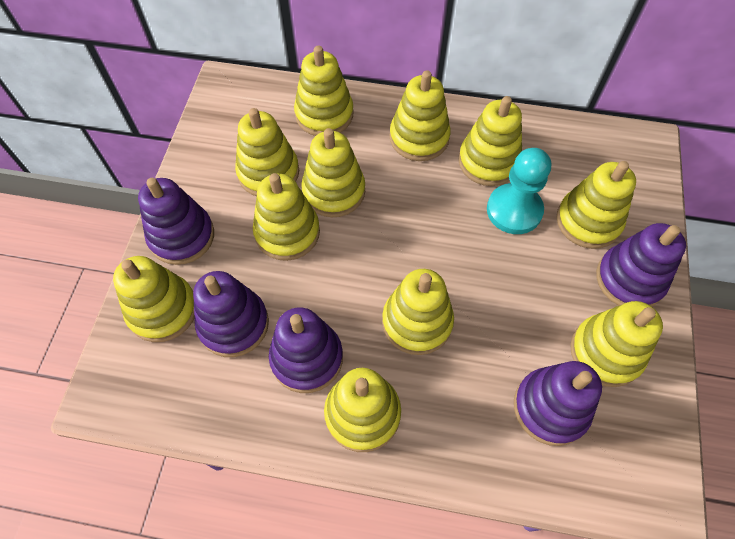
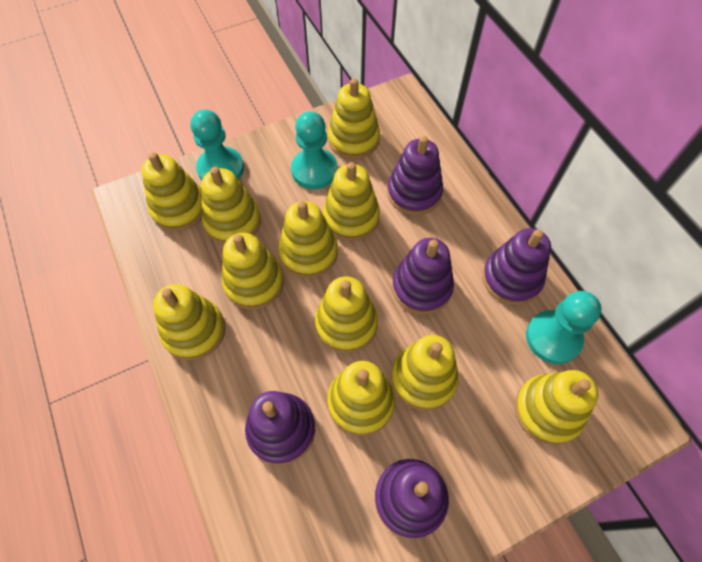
turquoise pawn: [487,148,551,234] = 1 -> [191,109,244,181] [291,111,338,189] [526,291,601,364] = 3

